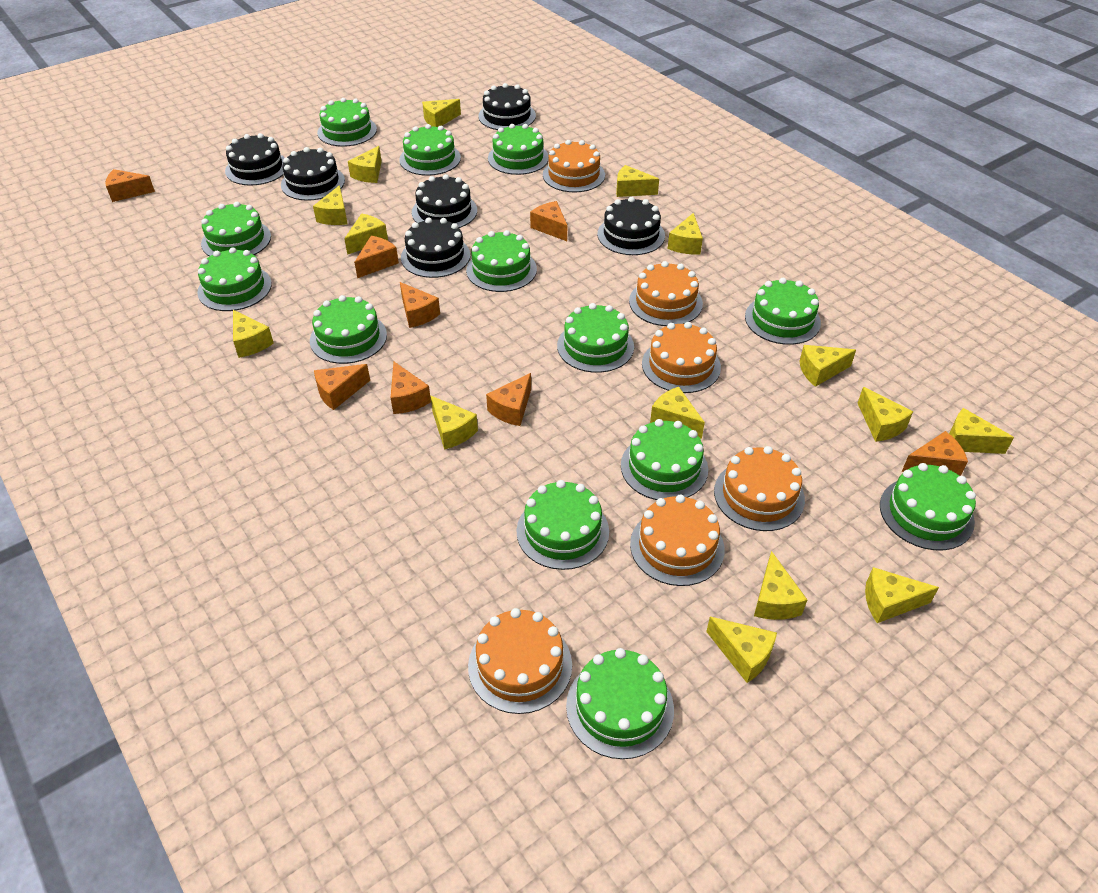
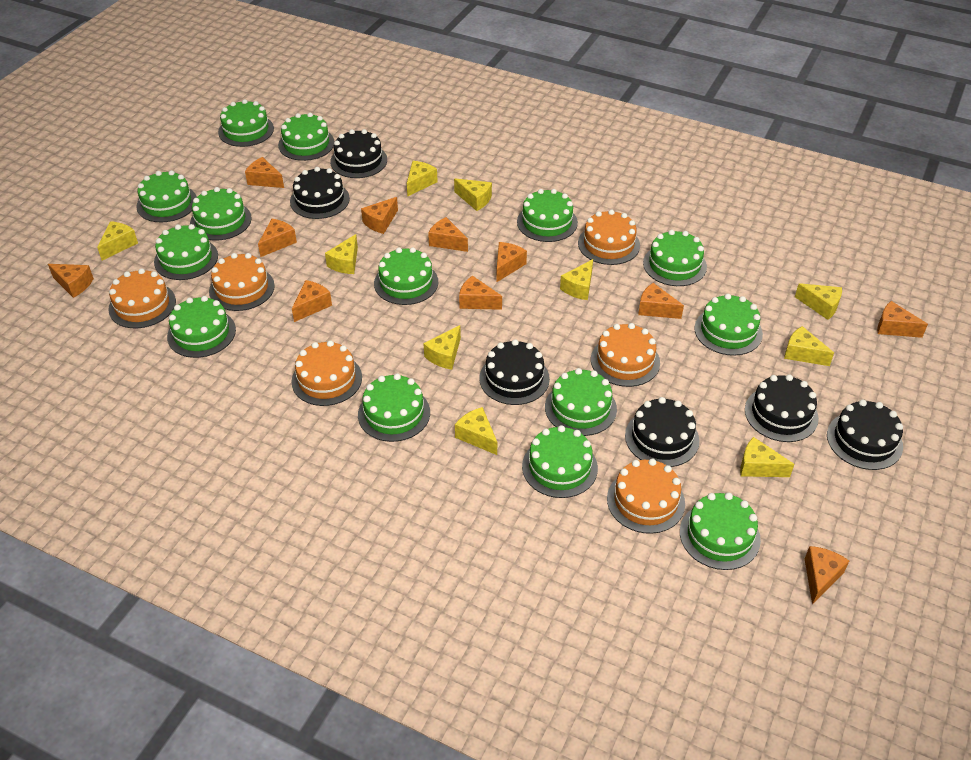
green cake: [197,247,272,311] [201,202,271,257] [310,295,387,364] [317,98,377,147] [399,124,461,176] [466,230,537,292] [488,124,549,175] [516,480,609,570] [557,303,634,373] [566,648,674,759] [621,419,708,500] [745,278,821,345] [880,463,976,550] = 13 -> [136,170,197,222] [154,224,218,280] [167,296,236,358] [190,187,252,241] [218,99,274,147] [278,113,334,161] [358,373,430,442] [374,247,438,305] [517,189,578,242] [522,425,598,498] [545,368,617,436] [643,230,707,286] [680,492,761,570] [694,294,763,356] = 14
orange cheese: [106,169,155,202] [314,364,370,410] [354,236,399,278] [391,362,431,414] [400,282,440,328] [486,373,531,426] [530,201,567,241] [902,431,968,476] = 8 -> [48,264,94,298] [245,157,284,188] [258,219,297,257] [292,280,332,322] [361,197,398,234] [428,217,468,252] [459,276,502,310] [496,242,527,283] [638,283,684,319] [805,546,849,605] [877,301,928,338] = 11
yellow cheese: [233,310,274,358] [313,185,348,225] [344,214,388,255] [348,146,382,183] [422,99,461,127] [431,396,478,450] [616,165,659,197] [650,387,705,439] [668,213,703,255] [706,617,777,683] [754,551,807,620] [799,345,856,387] [858,387,913,442] [865,567,939,623] [949,408,1014,454] = 15 -> [97,221,138,261] [325,234,358,274] [407,161,438,197] [423,325,461,370] [454,178,492,211] [455,407,497,455] [560,259,593,300] [740,437,794,477] [784,326,834,366] [795,283,842,320] = 10

